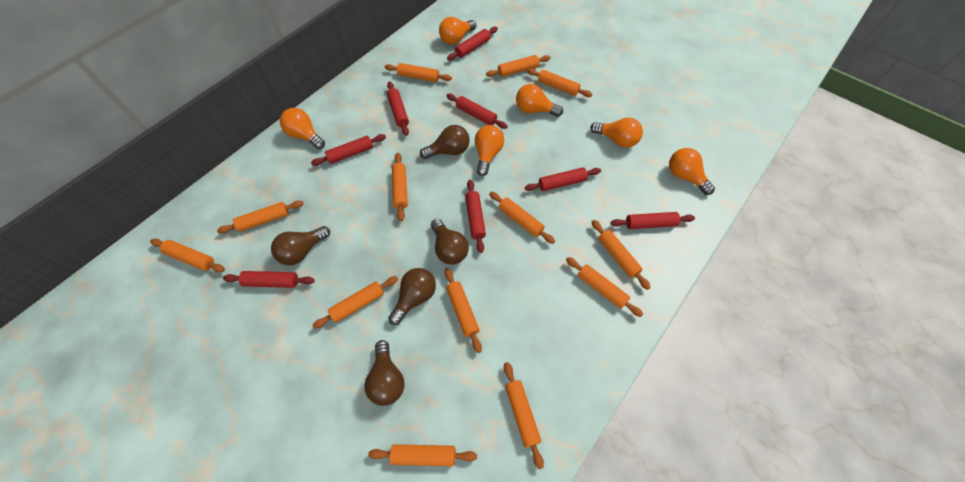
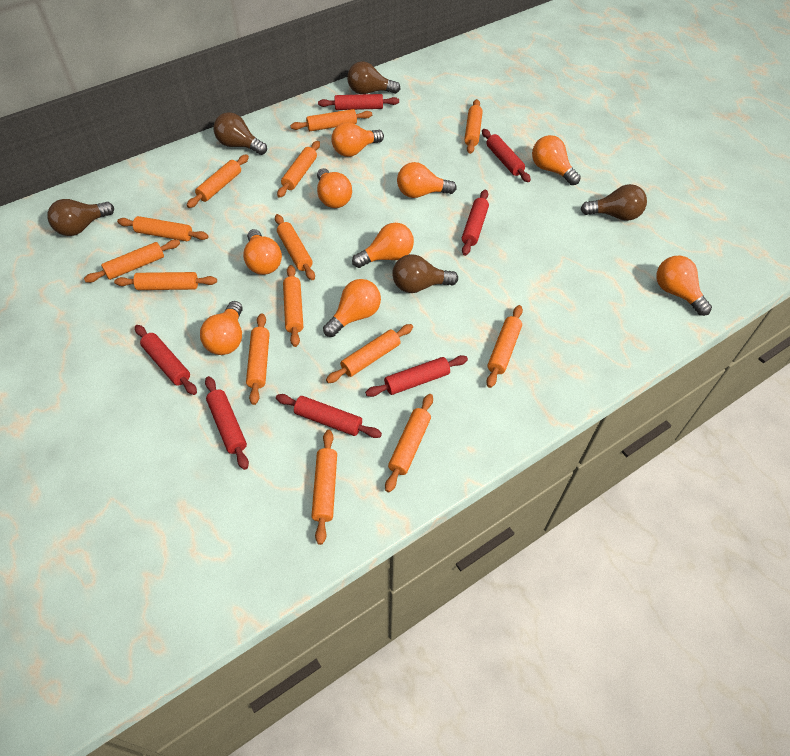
orange light bulb: [280,108,325,149] [439,17,476,45] [475,125,504,176] [516,84,563,117] [590,118,643,148] [669,148,715,195] = 6 -> [200,301,243,355] [243,229,282,275] [317,168,352,208] [323,279,381,337] [331,122,384,157] [352,223,414,268] [397,162,457,198] [532,135,581,185] [656,256,712,316] = 9
orange rolling pin: [150,239,225,272] [217,200,303,234] [312,276,398,329] [368,444,477,466] [385,63,452,82] [392,153,408,221] [445,268,482,353] [486,55,550,77] [489,192,555,244] [504,362,544,469] [527,69,592,97] [566,257,643,317] [592,220,651,290] = 13 -> [84,240,180,283] [114,272,217,290] [117,216,209,241] [187,154,249,208] [246,313,270,405] [275,214,315,280] [277,141,320,198] [283,265,303,347] [290,109,372,131] [311,430,337,545] [326,324,413,383] [385,394,433,493] [464,99,483,154] [486,305,523,388] = 14
red rolling pin: [223,271,315,288] [311,134,386,166] [387,81,409,136] [446,94,508,129] [447,27,498,60] [465,180,486,253] [525,167,601,191] [610,212,695,229] = 8 -> [135,325,197,395] [205,376,249,470] [276,394,382,438] [318,94,399,110] [365,355,468,397] [462,190,489,256] [482,129,531,182] = 7

